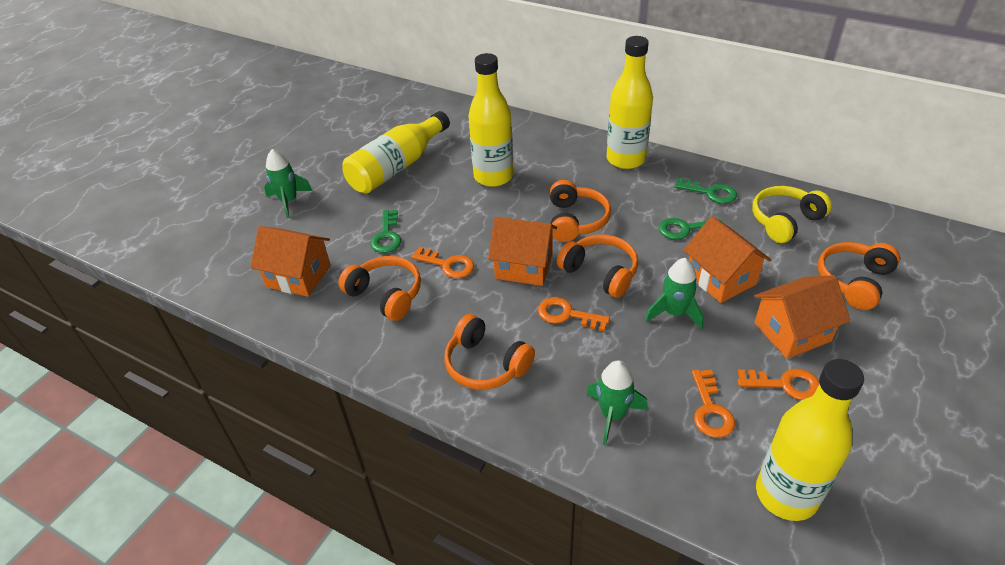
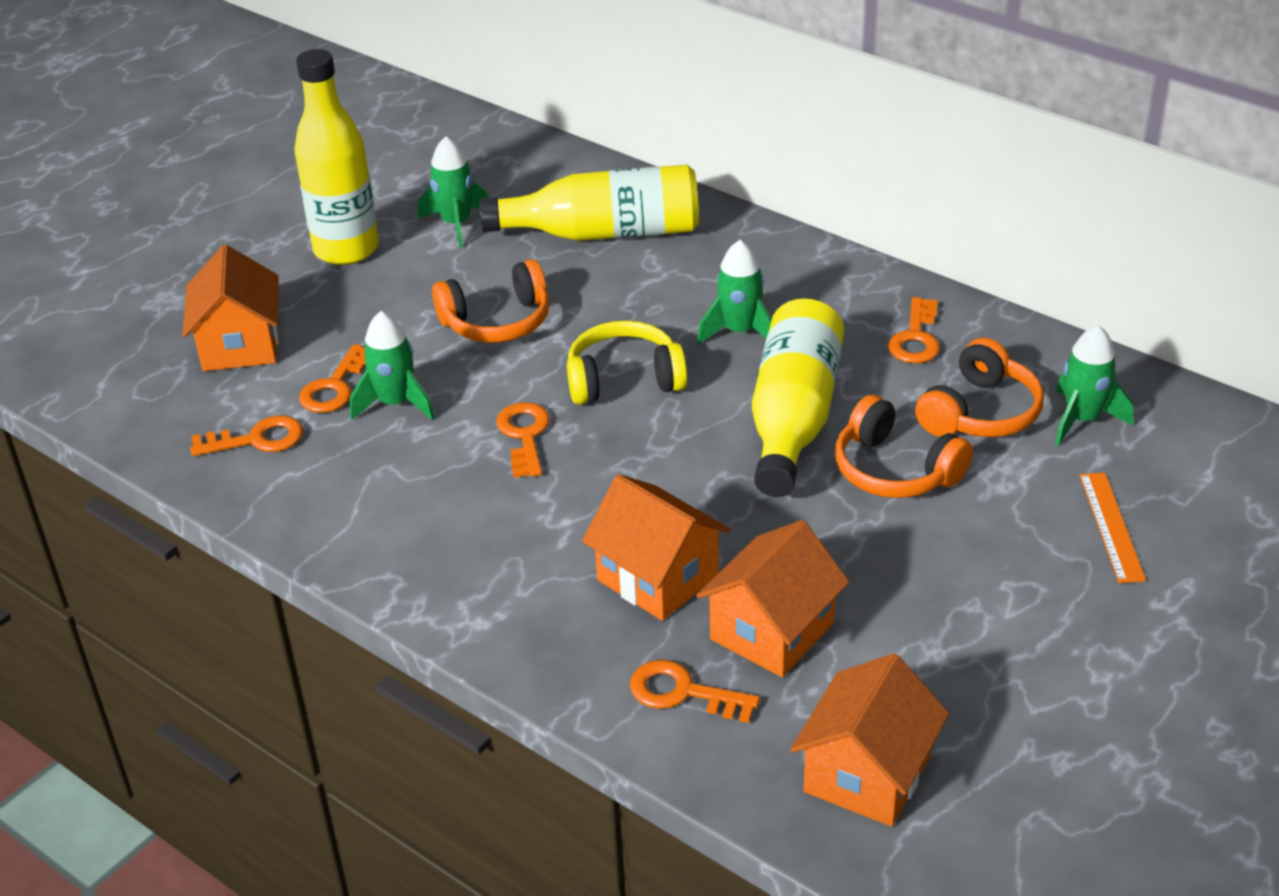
green key: [370,210,401,253] [659,218,722,240] [674,177,737,204] = 3 -> none = 0
green rocket: [264,149,312,218] [586,360,648,445] [645,258,704,330] = 3 -> [350,311,435,420] [418,136,488,248] [697,240,772,345] [1055,325,1133,446] = 4
orange headphones: [339,256,421,321] [444,314,535,390] [550,180,611,242] [557,235,638,298] [818,242,900,310] = 5 -> [432,259,549,343] [835,395,973,498] [915,338,1044,437] = 3
orange key: [411,247,474,278] [538,297,610,331] [692,370,735,438] [738,369,820,400] = 4 -> [190,416,303,456] [299,344,365,413] [496,402,550,478] [630,660,760,723] [888,297,940,363] = 5
orange ruler: none = 0 -> [1079,473,1146,583] = 1
yellow bottle: [342,111,450,194] [468,53,513,187] [607,36,653,169] [756,359,864,521] = 4 -> [294,49,379,265] [479,165,699,241] [752,298,844,497] = 3

